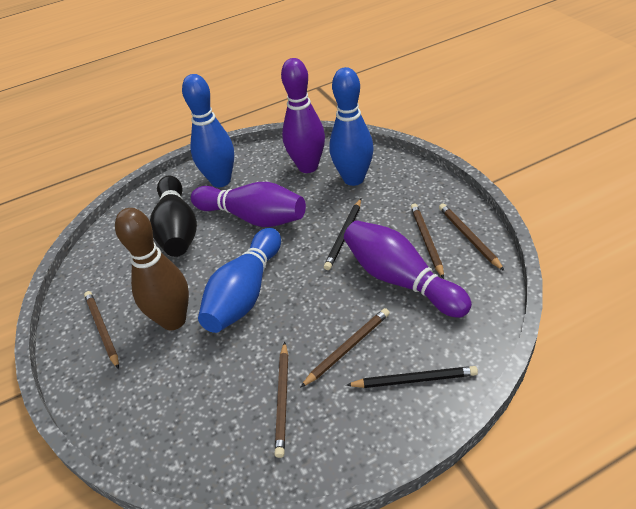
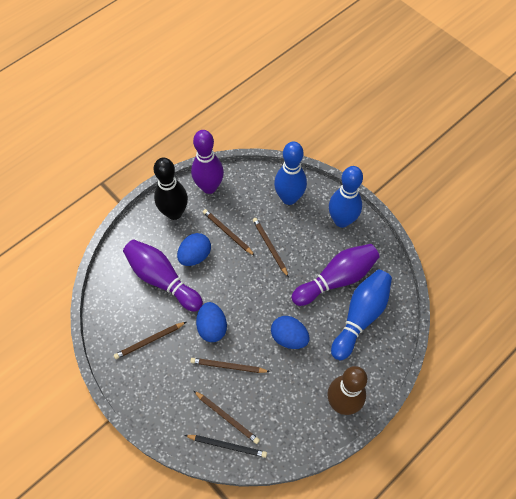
black pencil: [324,199,361,270] [346,366,478,388] = 2 -> [185,435,267,458] = 1
blue egg: none = 0 -> [177,233,211,266] [196,302,227,342] [271,316,309,349] = 3

